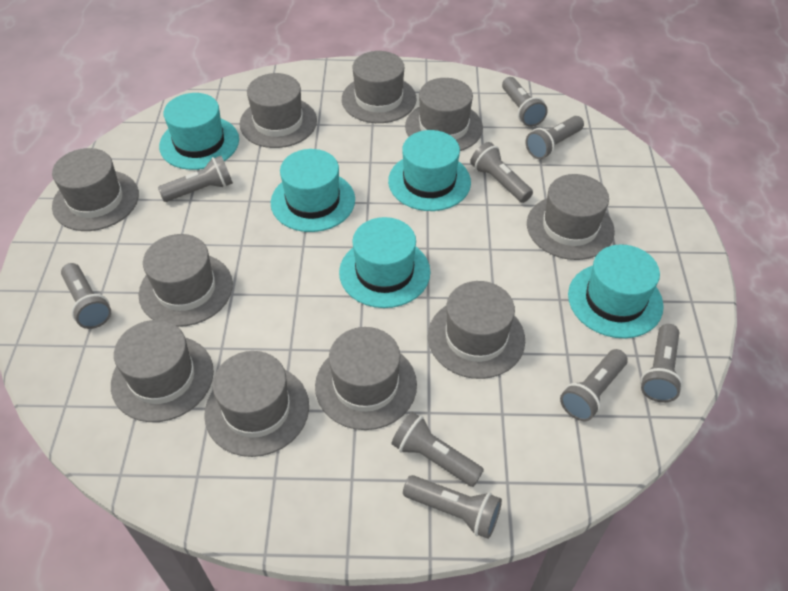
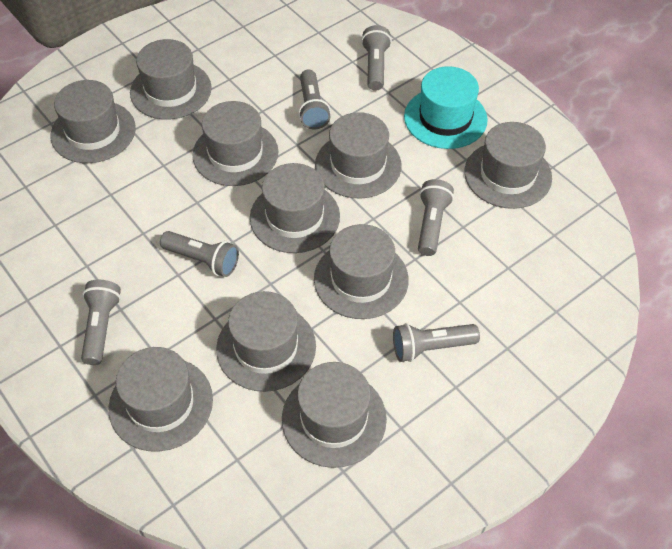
grey flashlight: [61,263,111,329] [158,156,233,202] [392,412,484,487] [403,475,502,539] [470,142,533,203] [502,77,548,127] [525,116,584,159] [560,349,628,421] [641,324,683,403] = 9 -> [81,280,121,365] [160,231,239,277] [298,70,331,129] [361,25,392,91] [393,323,480,362] [418,179,454,256] = 6
turquoise hat: [159,93,239,170] [271,149,355,232] [339,217,430,308] [388,130,471,211] [568,244,664,338] = 5 -> [404,66,488,149] = 1

